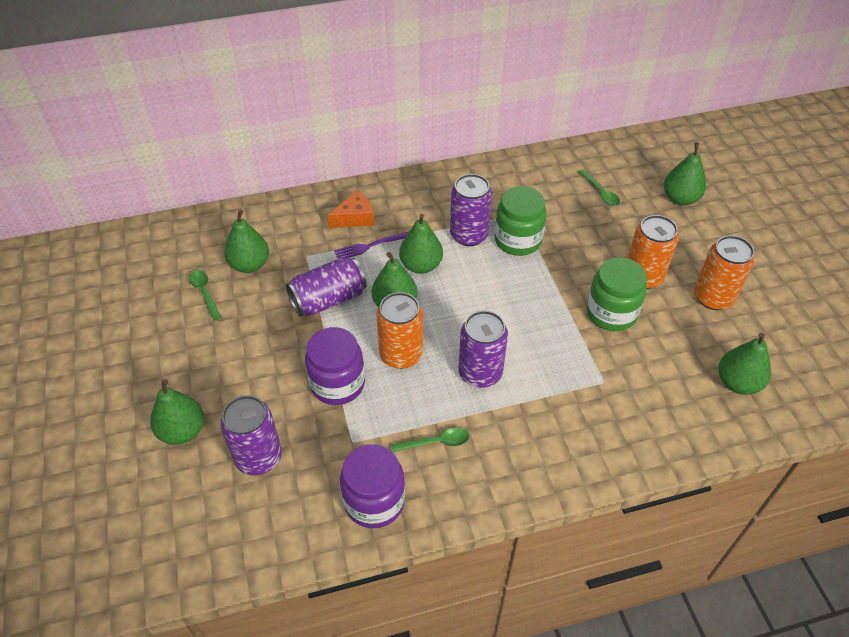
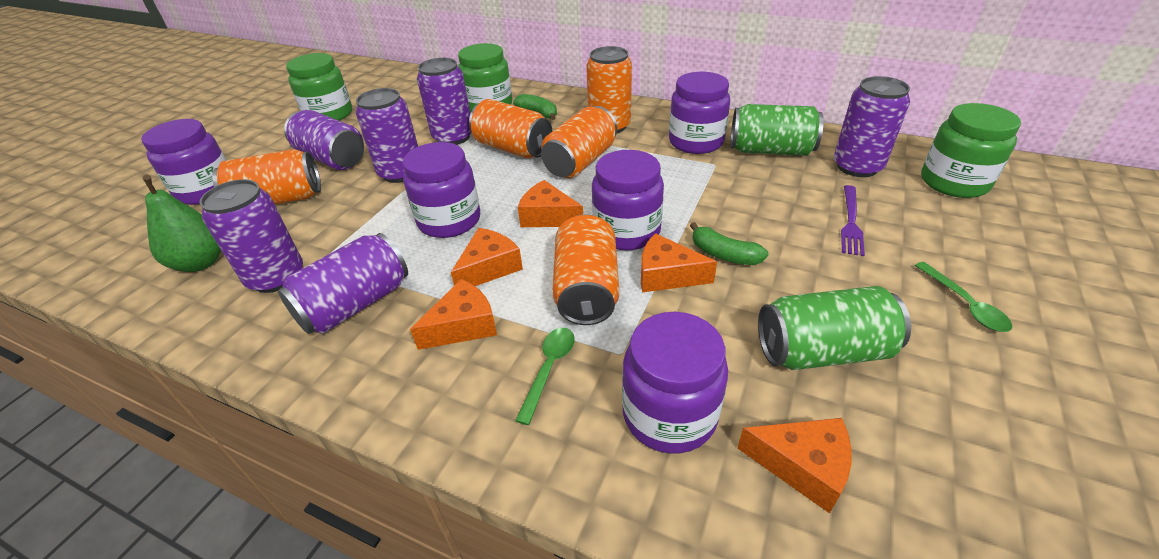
green banana: none = 0 -> [513,94,557,120] [690,222,768,265] = 2
green can: none = 0 -> [730,104,824,156] [758,286,911,370] = 2
green jar: [495,186,547,256] [587,257,647,331] = 2 -> [286,53,352,121] [458,43,512,112] [921,103,1021,198] = 3
green pear: [150,379,204,445] [224,210,269,273] [372,252,417,307] [399,214,443,274] [664,142,706,206] [719,333,771,395] = 6 -> [143,175,221,272] = 1
green spoon: [189,270,221,320] [391,428,469,452] [579,169,620,206] = 3 -> [515,328,575,425] [915,262,1012,332] = 2
orange can: [377,292,423,369] [627,215,679,289] [694,235,754,310] = 3 -> [212,149,321,205] [469,99,552,158] [541,106,617,178] [552,214,619,325] [586,46,632,133] = 5
orange cheese: [327,190,374,228] = 1 -> [410,279,497,350] [451,228,523,286] [518,180,583,227] [641,233,717,293] [738,418,851,514] = 5
purple can: [220,395,282,475] [286,256,367,317] [450,174,492,246] [459,311,508,388] = 4 -> [200,179,303,293] [278,233,408,334] [284,110,364,170] [355,88,418,183] [417,58,471,145] [834,76,910,177] = 6
purple jar: [305,327,365,405] [340,444,405,528] = 2 -> [141,119,226,205] [402,142,480,238] [592,150,664,250] [622,312,728,453] [669,72,730,154] = 5

